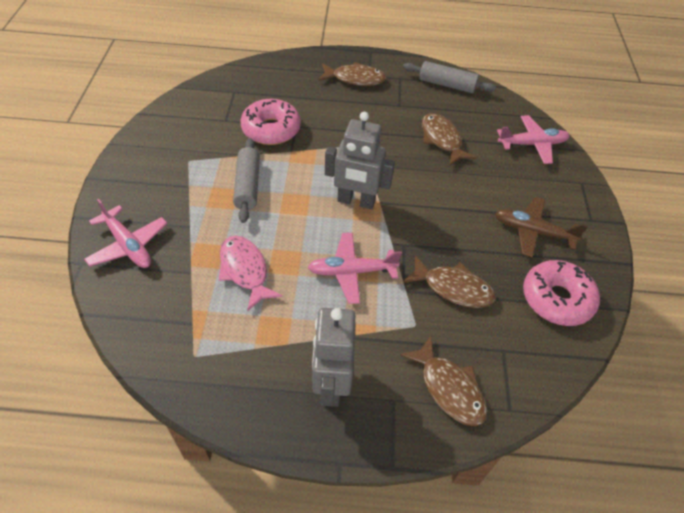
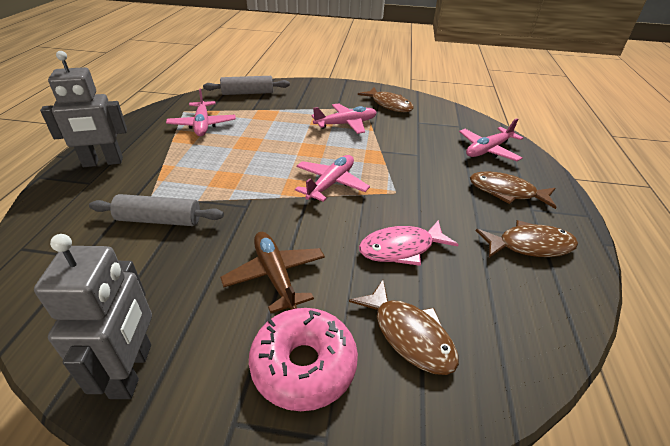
pink donut: [241,99,301,145] [523,260,600,326] = 2 -> [249,308,358,411] = 1
pink plane: [84,199,167,268] [308,233,402,304] [497,115,570,164] = 3 -> [166,88,236,136] [295,155,370,202] [311,103,377,134] [459,118,523,161] = 4

